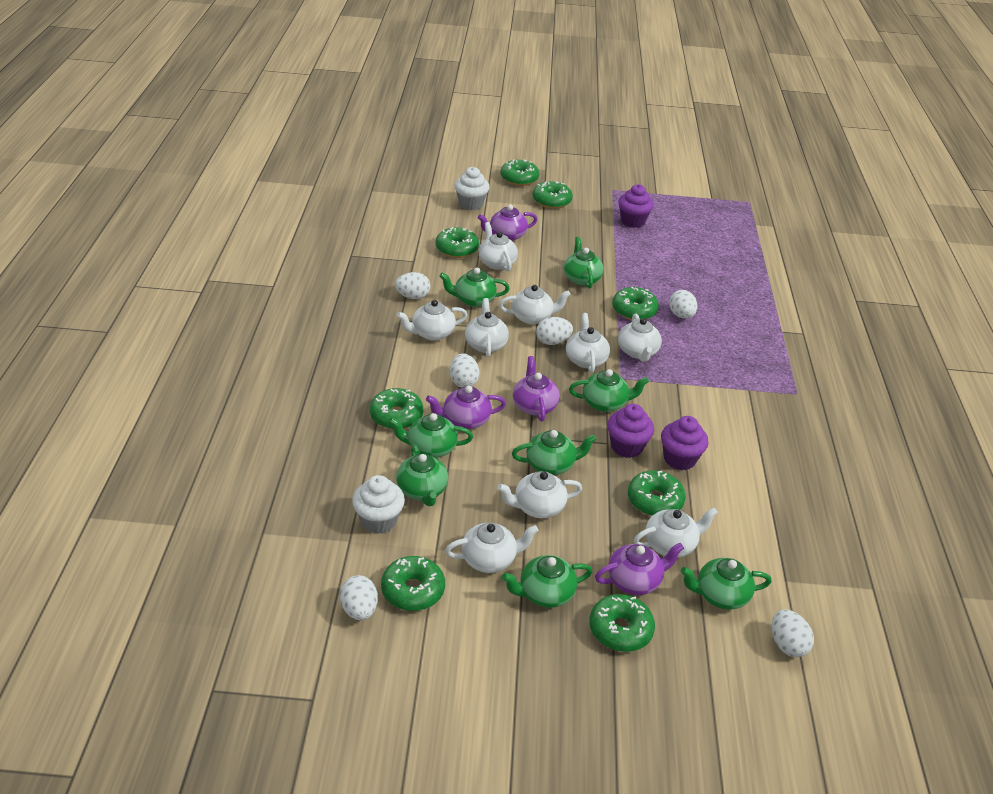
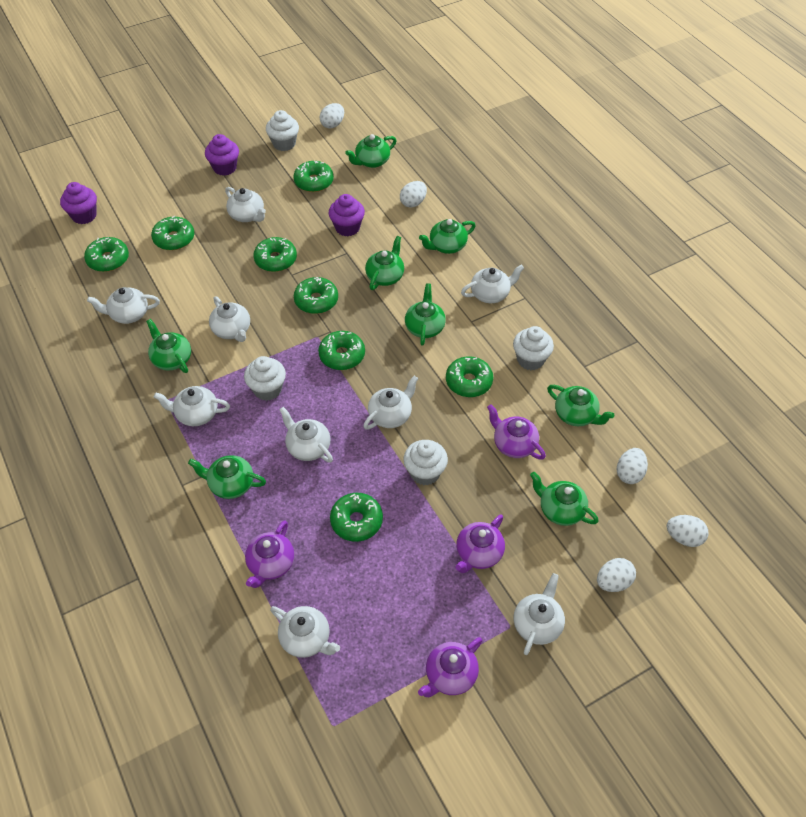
white cupcake: [352,475,405,534] [455,167,490,210] = 2 -> [244,356,286,401] [266,110,299,151] [403,440,448,485] [513,326,554,370] = 4
white egg: [340,575,378,620] [395,272,430,299] [450,353,480,388] [536,317,573,345] [669,290,697,319] [772,609,814,657] = 6 -> [319,103,344,129] [400,181,427,208] [597,558,636,592] [617,448,648,484] [667,515,709,547] = 5

